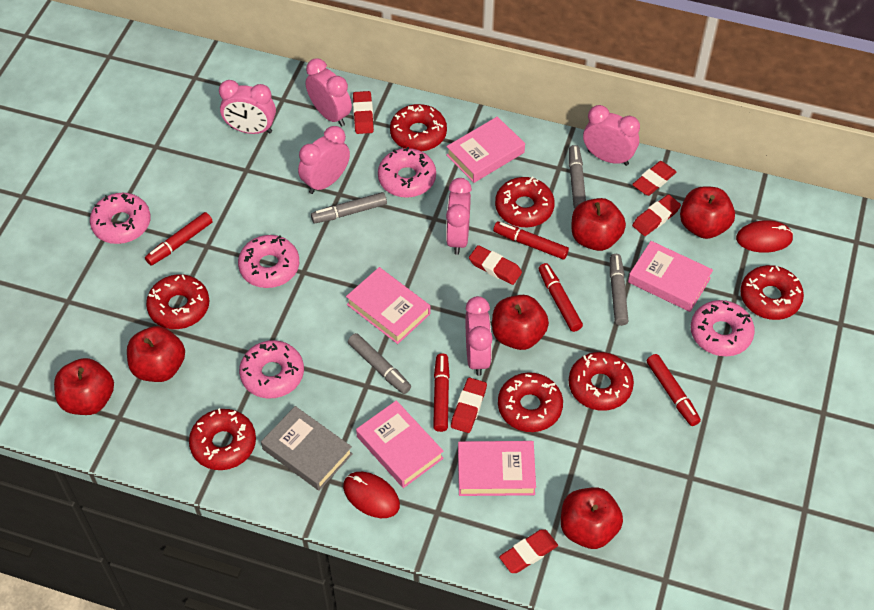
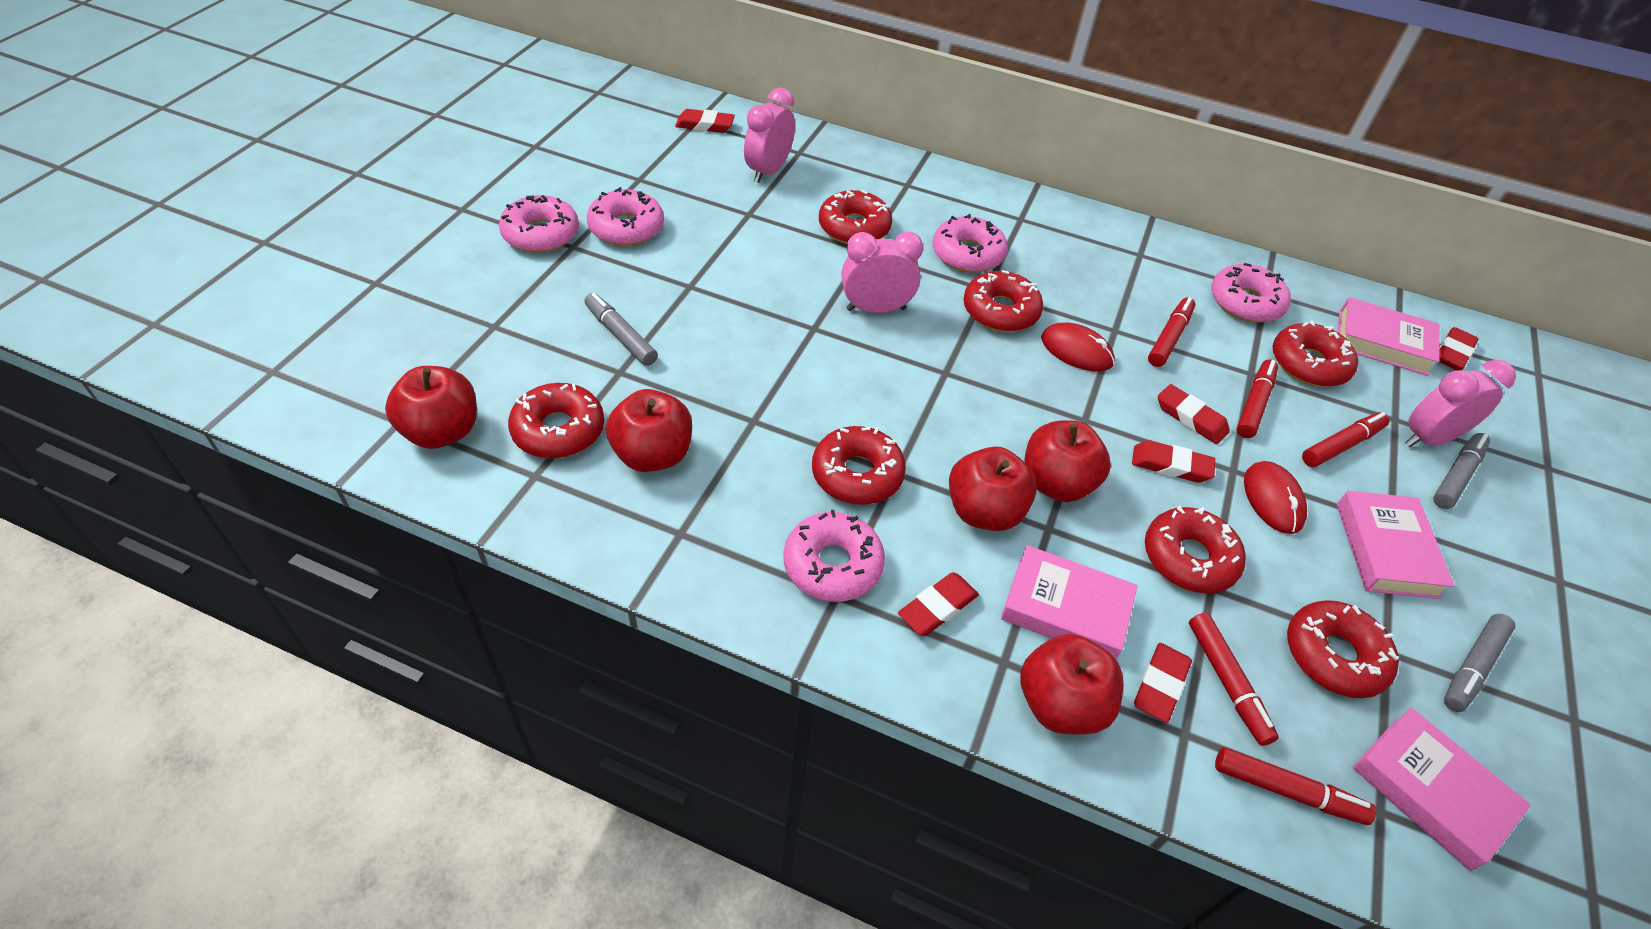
grey book: [261,406,353,491] = 1 -> none = 0
grey marker: [311,192,387,223] [348,333,411,394] [569,145,586,209] [610,254,628,326] = 4 -> [585,293,658,366] [1433,433,1490,509] [1444,614,1515,712] = 3
pink book: [346,267,430,344] [356,400,443,488] [446,117,525,183] [458,441,536,496] [628,241,713,312] = 5 -> [1001,545,1138,659] [1337,491,1455,599] [1338,297,1440,376] [1353,707,1531,871] = 4
pink clock: [219,80,276,134] [298,126,350,194] [306,58,352,127] [446,178,472,255] [466,296,493,376] [583,105,640,166] = 6 -> [744,87,795,183] [842,232,923,313] [1405,360,1516,447] = 3
red apple: [54,358,114,415] [127,326,185,382] [492,295,549,350] [561,487,623,549] [571,198,626,251] [680,186,735,239] = 6 -> [385,366,477,449] [606,389,692,472] [949,447,1037,531] [1020,634,1123,735] [1024,420,1111,502] = 5

